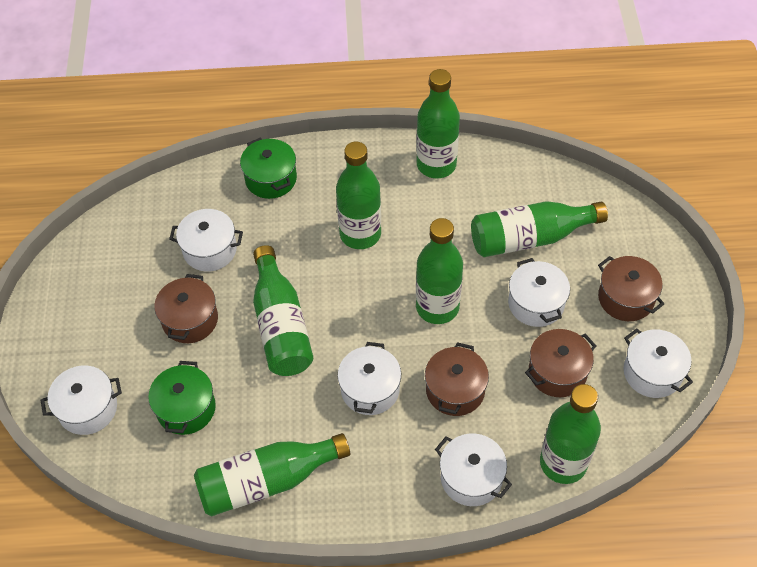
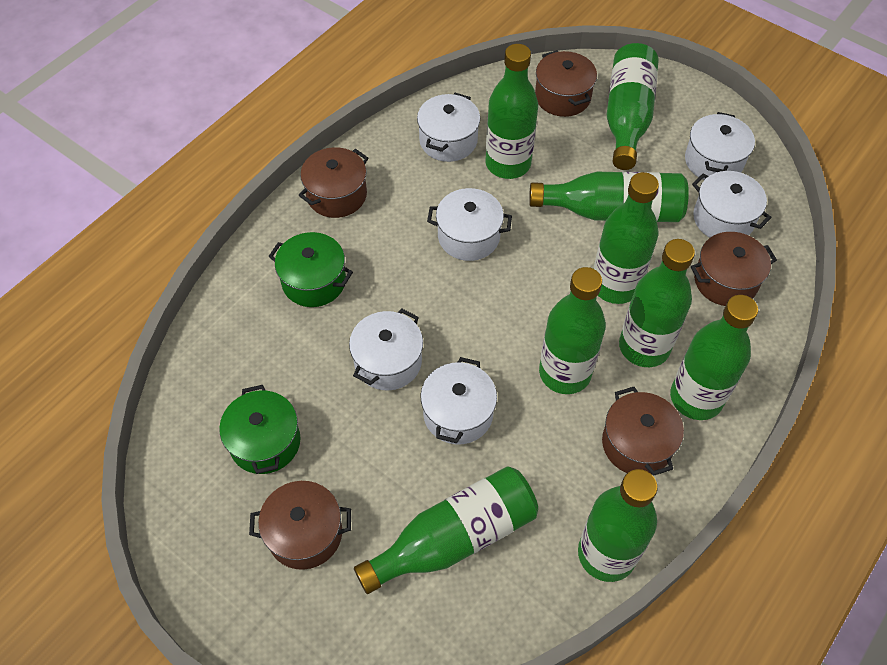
brown pot: [154,274,218,343] [425,342,489,416] [525,329,596,397] [598,256,664,321] = 4 -> [249,481,351,570] [299,147,368,218] [535,50,597,117] [602,387,684,476] [691,232,777,306] = 5
green bottle: [194,433,350,517] [253,245,314,376] [336,142,381,249] [416,69,460,178] [416,218,463,324] [471,201,608,257] [540,384,601,484] = 7 -> [354,466,538,594] [485,44,538,179] [529,172,689,222] [539,267,606,394] [578,469,658,582] [594,172,659,304] [607,43,658,170] [619,239,695,367] [670,295,758,420] = 9

